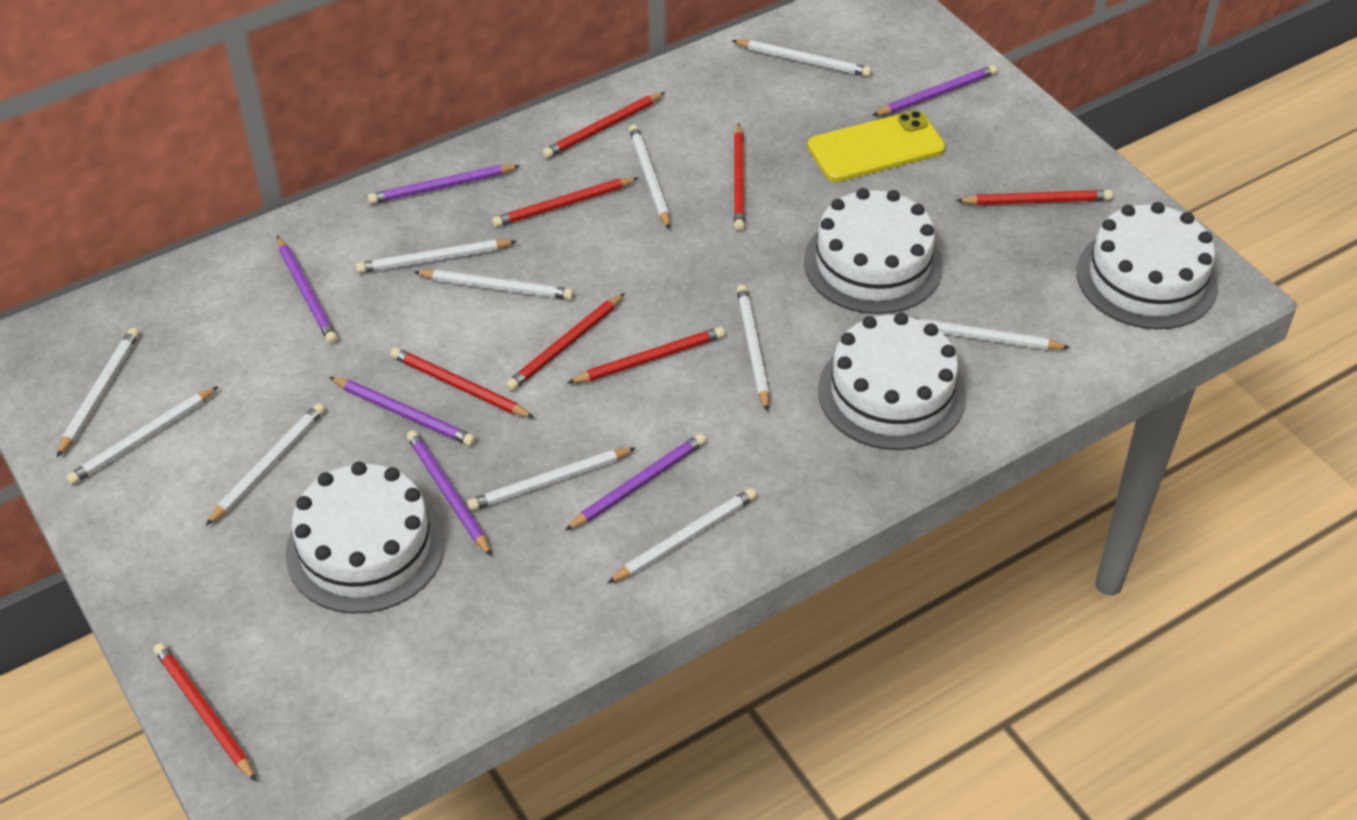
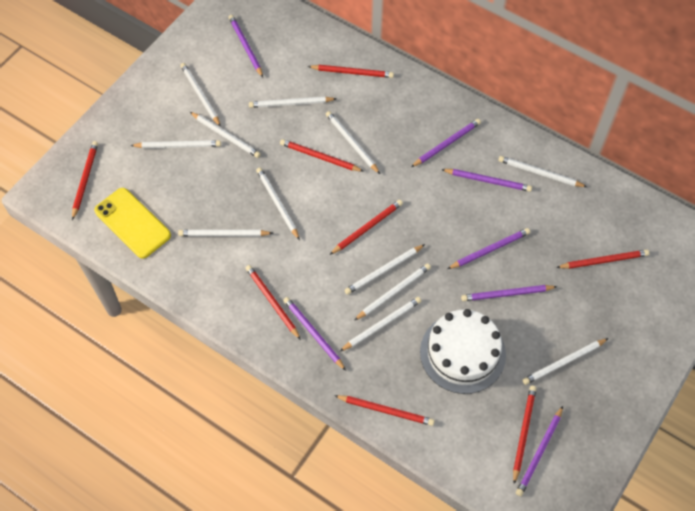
purple pencil: [277,236,338,344] [329,377,476,446] [368,165,520,204] [407,430,492,557] [565,433,706,531] [872,65,997,116] = 6 -> [228,15,263,77] [283,297,346,371] [411,119,481,167] [441,169,532,192] [447,228,530,269] [461,285,557,301] [516,406,563,496] = 7
white cake: [285,462,445,614] [804,188,943,314] [818,313,966,450] [1077,202,1218,329] = 4 -> [420,309,506,394] = 1
white pencil: [57,328,139,457] [66,386,219,485] [206,403,325,526] [356,240,517,273] [414,269,574,300] [467,448,636,511] [608,488,757,583] [629,124,670,230] [732,40,872,77] [736,285,769,412] [912,317,1070,350] = 11 -> [130,140,221,148] [178,230,273,236] [180,63,221,127] [190,112,261,158] [249,97,336,108] [256,167,300,240] [326,111,380,174] [340,297,421,351] [345,244,425,295] [355,263,431,320] [499,156,587,187] [523,338,609,385] = 12

